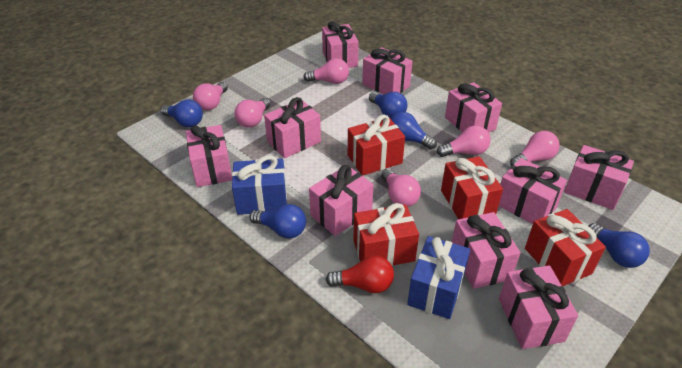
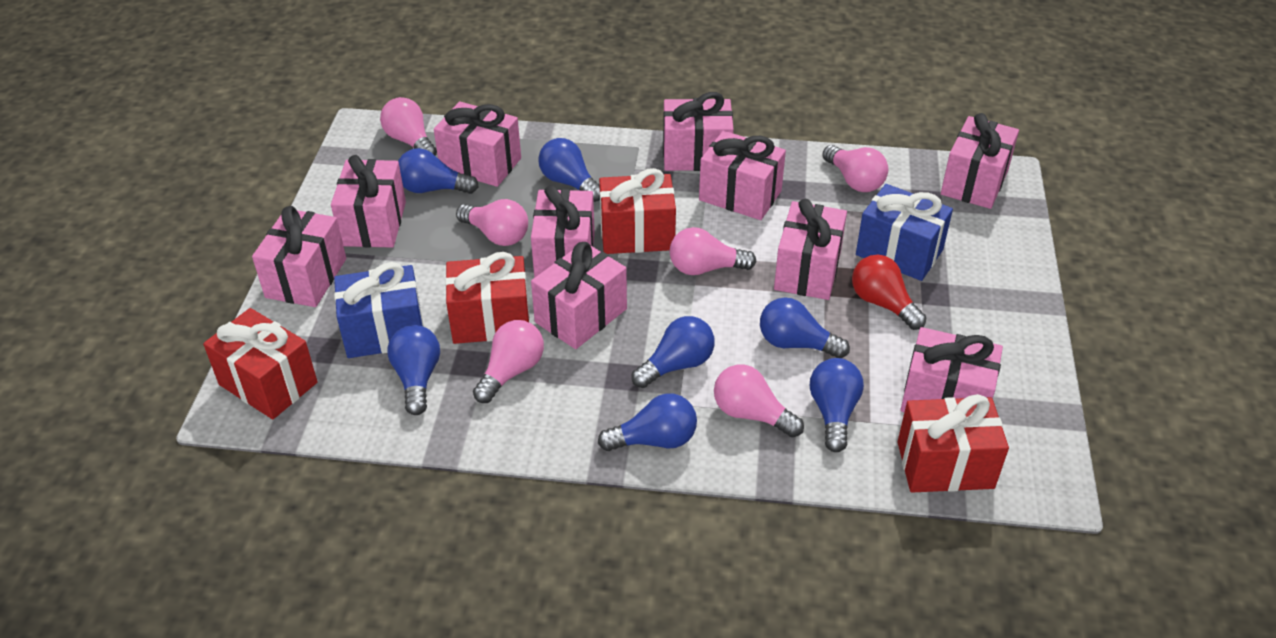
blue light bulb: [161,99,203,127] [249,204,306,239] [369,92,407,119] [391,112,437,149] [589,223,650,268] = 5 -> [387,325,440,415] [398,148,479,194] [538,138,600,202] [598,393,697,451] [632,316,715,388] [760,297,850,358] [810,358,864,452] = 7

